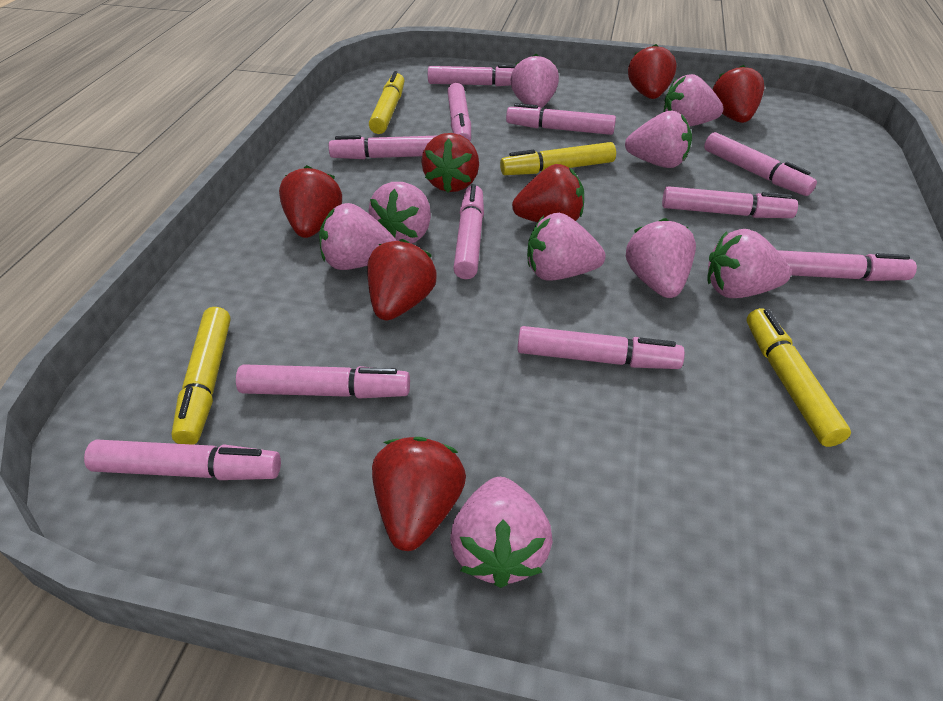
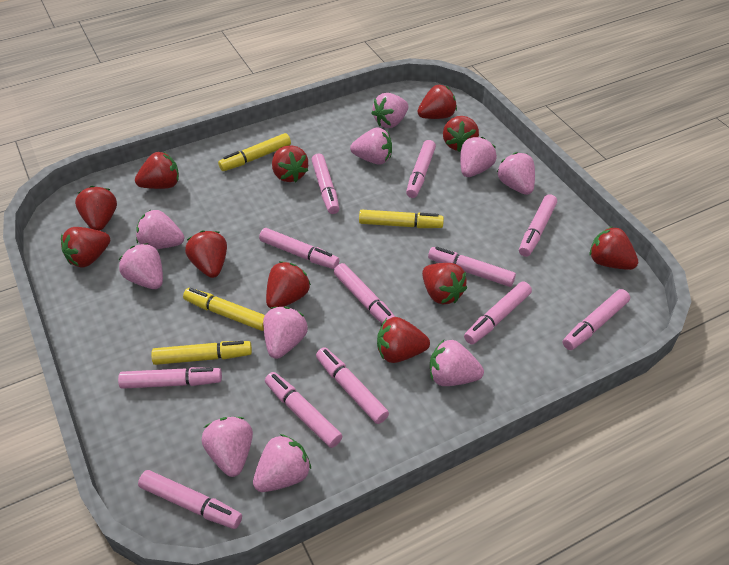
pink marker: [84,439,281,480] [236,364,410,399] [329,135,436,159] [428,65,516,86] [447,83,471,142] [453,184,484,279] [506,103,616,135] [518,326,685,369] [662,186,798,218] [704,132,817,196] [777,250,917,281] = 11 -> [118,367,222,389] [138,470,242,529] [259,228,339,269] [265,372,342,448] [311,154,339,214] [316,347,389,424] [334,263,395,324] [406,140,436,198] [428,247,516,287] [464,281,532,344] [519,194,557,257] [563,289,630,350] = 12
pink strawberry: [319,203,397,270] [368,182,431,244] [450,477,553,588] [510,54,559,108] [527,213,605,281] [625,110,692,168] [626,218,696,298] [664,74,723,127] [708,229,791,298] = 9 -> [119,243,163,289] [136,210,184,249] [202,417,253,477] [253,434,311,492] [263,307,308,359] [350,127,392,165] [372,93,408,128] [430,340,484,386] [460,137,497,177] [497,152,535,195] = 10
red strawberry: [279,165,342,238] [367,239,437,320] [372,437,466,551] [421,133,479,193] [512,164,584,222] [628,44,677,99] [712,65,765,123] = 7 -> [61,227,110,267] [75,186,117,231] [135,152,179,189] [185,230,227,278] [266,262,311,309] [272,145,308,182] [377,317,430,363] [417,85,457,119] [422,263,467,304] [443,116,479,152] [590,226,638,270] = 11

